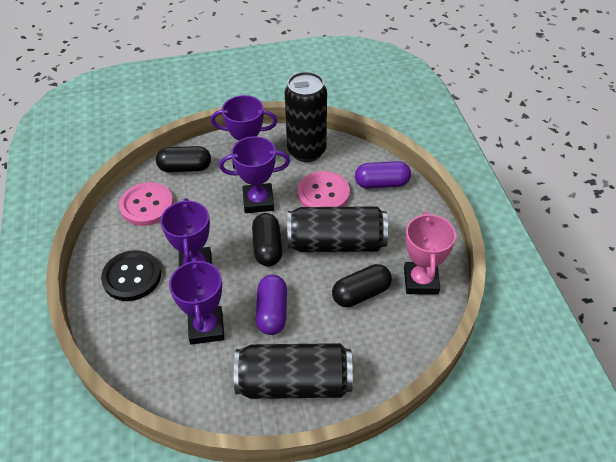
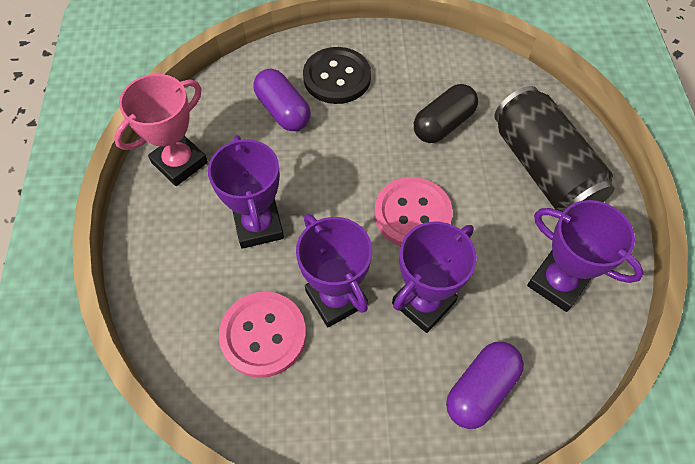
black can: [234,343,353,399] [285,72,327,162] [287,206,388,252] = 3 -> [494,86,614,212] = 1
black capsule: [156,146,211,172] [252,213,282,266] [332,264,392,307] = 3 -> [414,84,478,143] = 1

